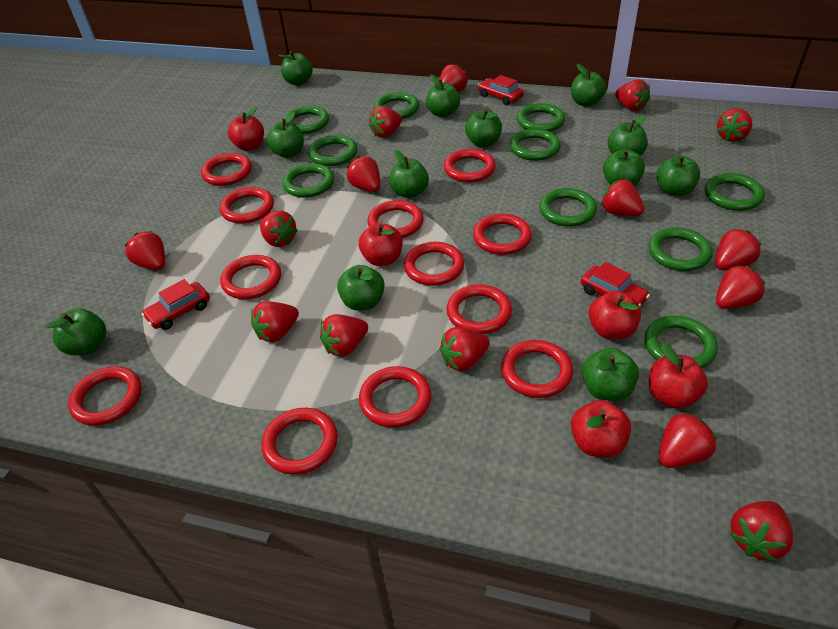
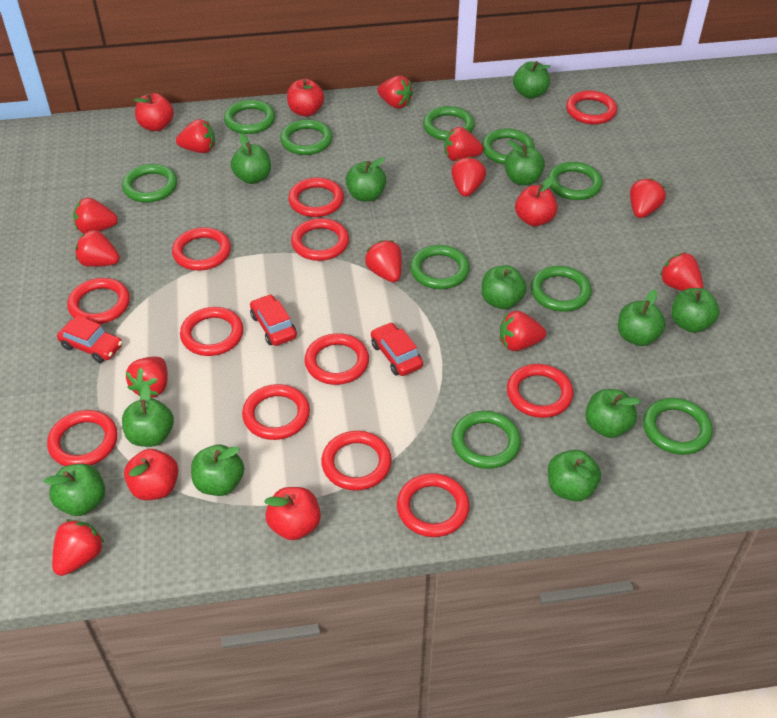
red strawberry: [124,231,165,270] [251,301,299,342] [260,211,298,247] [320,314,368,357] [347,156,380,192] [369,106,402,138] [439,64,468,92] [439,327,490,371] [601,179,644,216] [615,79,650,111] [659,412,717,468] [715,229,762,270] [716,265,766,309] [717,108,752,142] [730,501,794,562] = 15 -> [52,519,104,576] [73,198,118,233] [75,230,120,267] [126,357,168,398] [176,119,215,153] [365,240,402,282] [377,76,413,109] [444,127,483,161] [451,156,486,197] [500,311,546,351] [630,178,666,218] [660,252,703,291] = 12

